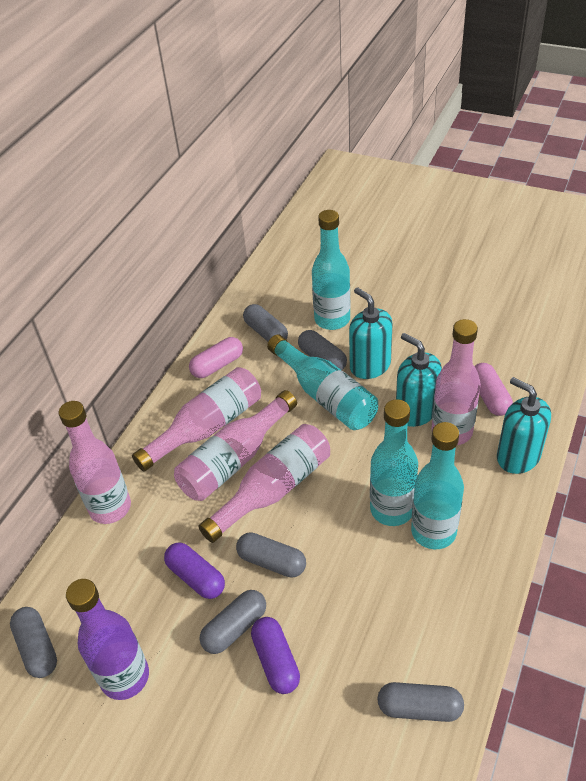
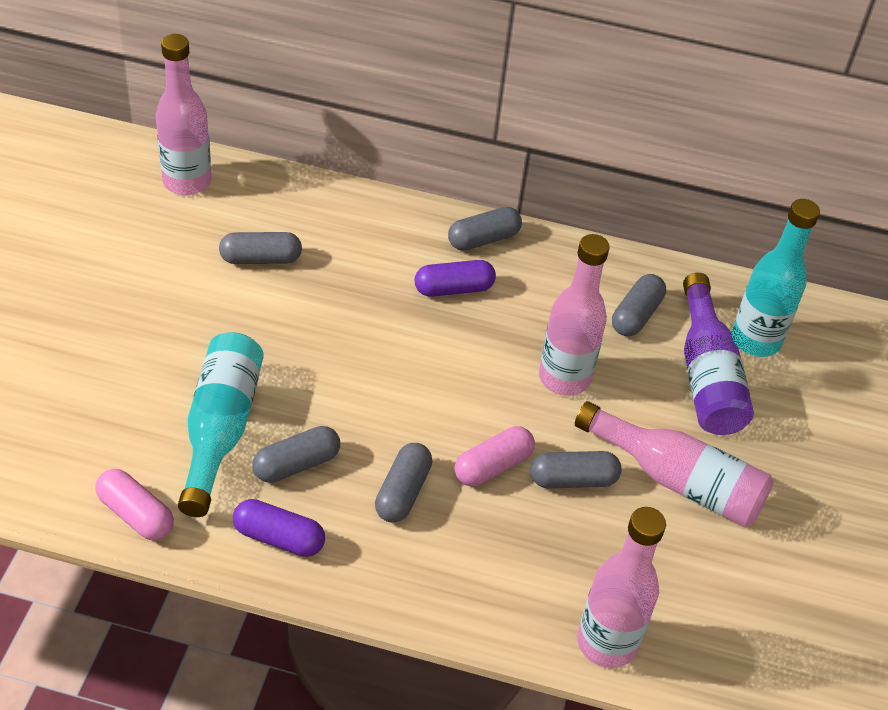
pink bottle: [59,401,131,524] [132,367,261,472] [174,390,297,501] [198,424,330,543] [432,319,481,445] = 5 -> [156,34,211,195] [539,234,610,396] [575,401,774,527] [577,507,666,668] = 4
turquoise bottle: [267,334,378,430] [312,210,350,330] [370,399,418,526] [411,422,464,549] = 4 -> [178,332,264,517] [731,199,820,357] = 2
turquoise soap dispenser: [349,287,392,379] [396,333,442,427] [497,377,551,474] = 3 -> none = 0

